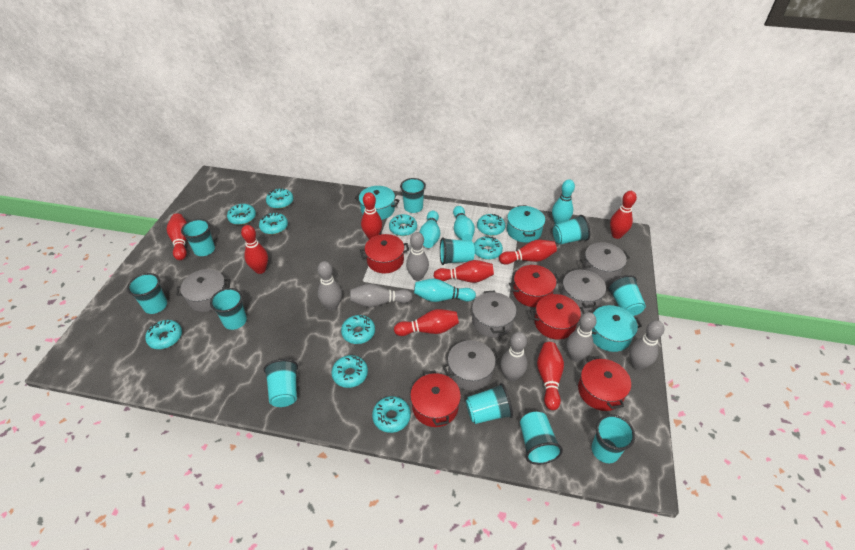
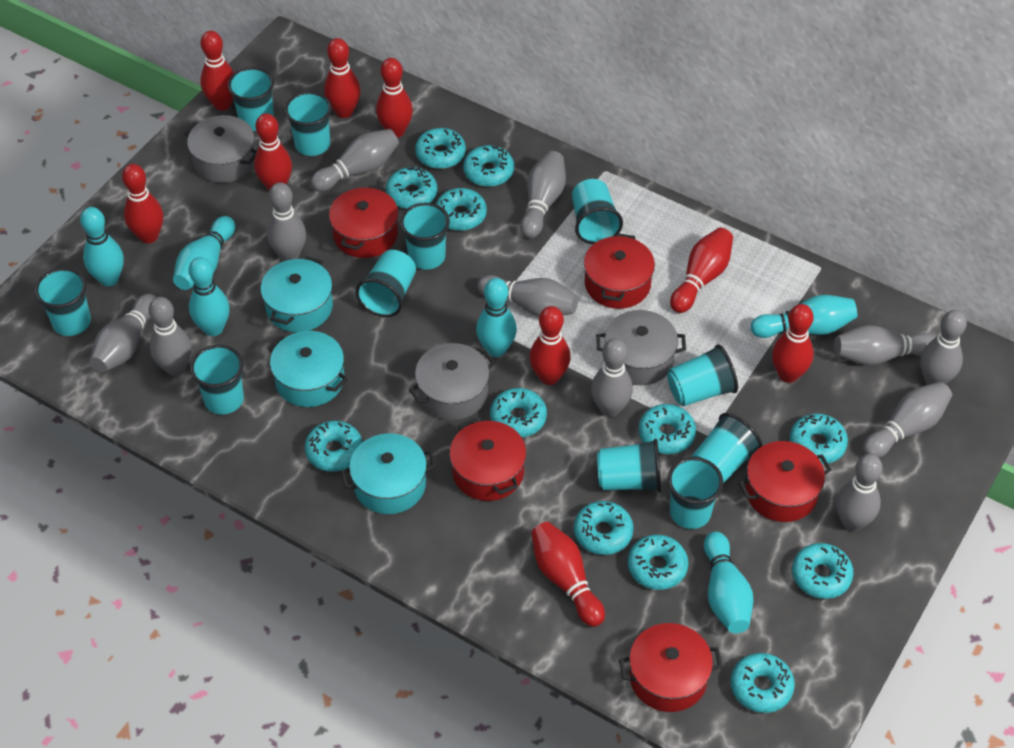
grey bowling pin: [317,261,342,311] [350,284,413,307] [406,232,429,281] [500,332,527,382] [566,312,597,362] [629,320,664,370] = 6 -> [90,294,156,372] [148,297,191,376] [267,182,306,261] [311,129,399,192] [477,275,578,317] [520,151,566,238] [591,338,633,417] [834,325,935,366] [836,454,883,531] [863,381,952,458] [920,310,967,385] = 11
grey pot: [176,269,230,312] [442,340,500,391] [472,290,516,337] [561,268,606,312] [580,242,630,283] = 5 -> [184,115,257,183] [409,343,495,420] [596,310,686,385] = 3
red bowling pin: [167,213,187,260] [241,225,268,274] [361,192,382,239] [394,309,459,336] [434,260,494,283] [499,240,557,265] [537,342,564,410] [610,191,637,239] = 8 -> [122,164,163,244] [200,31,234,111] [254,113,292,191] [324,38,361,118] [376,58,413,138] [529,306,571,385] [531,522,605,627] [670,228,733,313] [772,304,814,383] = 9
turquoise bowling pin: [414,279,476,302] [420,211,440,248] [453,206,475,241] [552,179,575,224] = 4 -> [80,207,124,286] [173,216,235,290] [189,257,230,336] [476,278,517,357] [704,531,753,633] [751,295,857,338] = 6
turquoise donut: [145,320,182,349] [227,204,256,225] [259,213,288,235] [266,188,294,209] [332,355,368,388] [341,315,375,344] [372,396,411,433] [389,214,417,236] [474,236,503,260] [477,214,505,236] = 10 -> [305,421,362,472] [386,167,437,209] [415,128,466,169] [436,188,487,231] [463,145,514,187] [490,388,547,437] [574,501,634,555] [628,535,688,590] [639,404,696,454] [731,653,795,713] [790,414,848,464] [792,543,854,599] = 12

